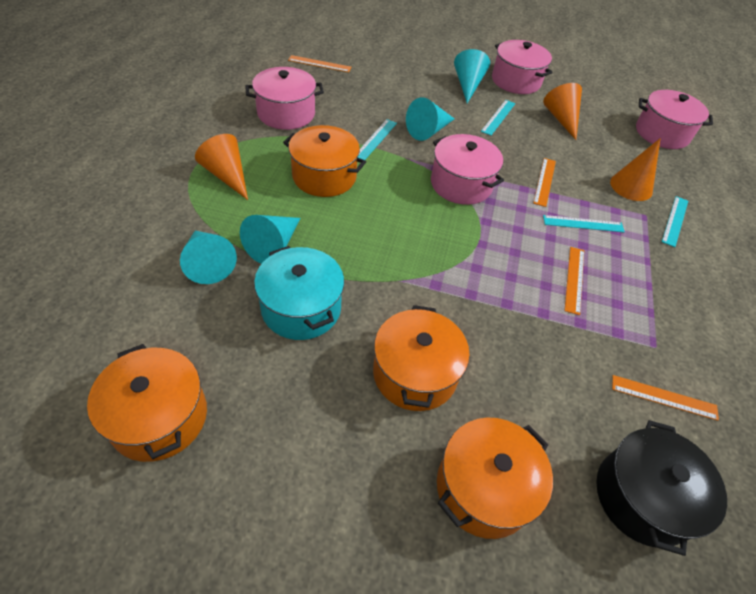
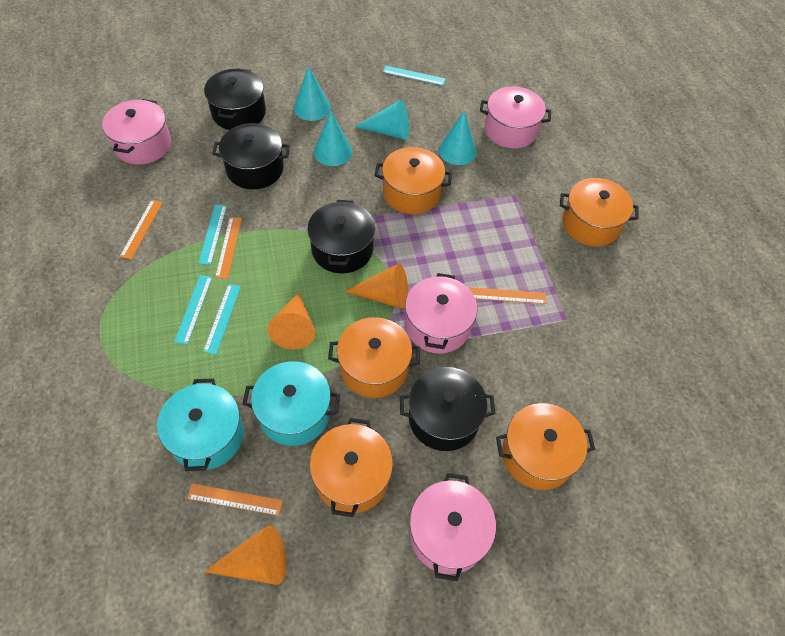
black pot: [597,420,727,556] = 1 -> [204,68,266,130] [212,123,290,189] [308,200,375,273] [400,367,495,451] = 4
orange pot: [87,344,207,462] [283,125,366,197] [373,305,470,411] [437,418,553,539] = 4 -> [310,418,393,517] [328,317,420,398] [374,147,452,214] [496,403,595,490] [560,178,639,247] = 5
turquoise pot: [254,246,344,340] = 1 -> [157,379,244,471] [242,361,340,446] = 2

